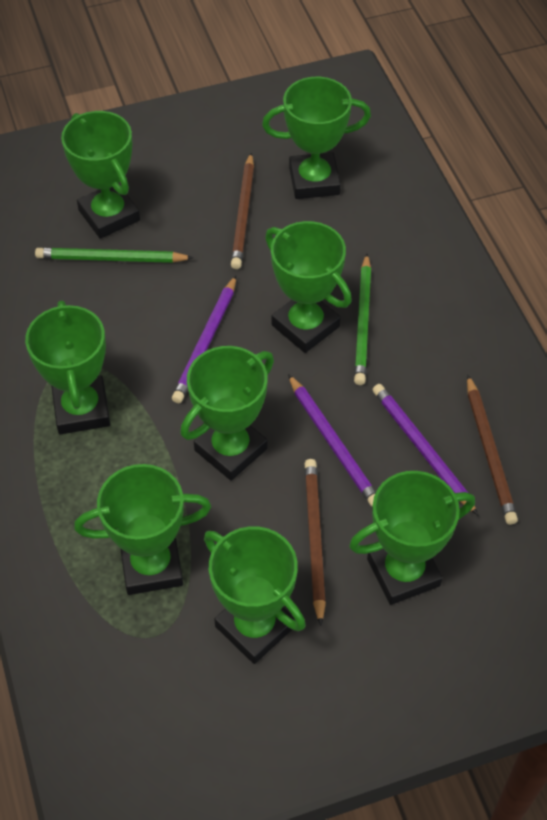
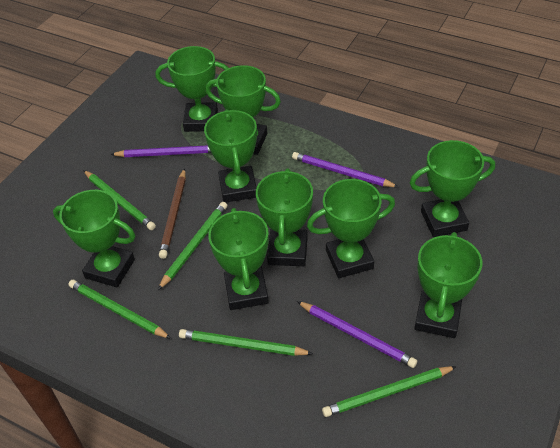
brown pencil: [231,153,254,269] [304,459,326,626] [467,375,518,525] = 3 -> [159,168,186,259] = 1
green pencil: [35,248,194,263] [354,254,371,385] = 2 -> [69,280,171,339] [83,170,156,230] [158,202,227,290] [179,329,313,356] [322,366,457,417] = 5
green trophy: [25,301,110,434] [61,111,140,239] [74,464,211,595] [180,346,274,481] [204,526,306,664] [262,77,371,199] [265,221,352,353] [349,471,475,605] = 8 -> [53,190,135,287] [156,46,228,132] [204,109,257,203] [205,65,281,155] [208,208,269,310] [256,169,313,266] [307,179,395,278] [410,140,495,237] [415,232,482,338] = 9

